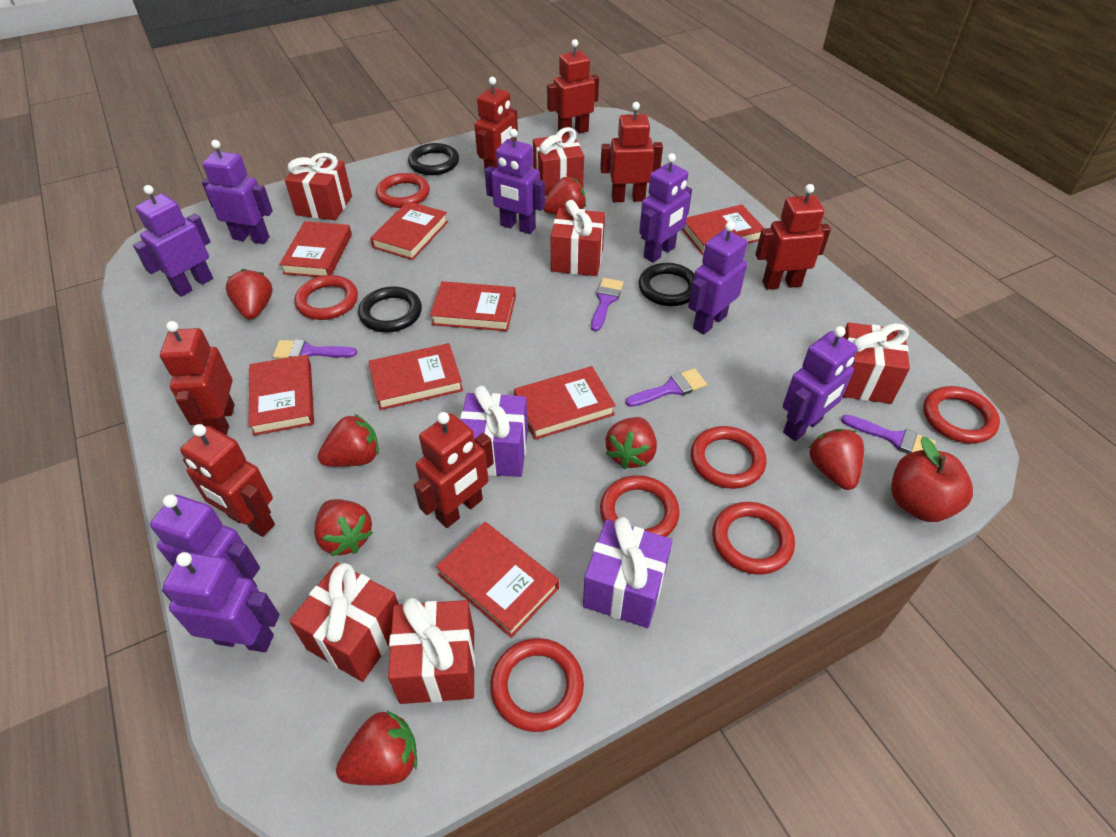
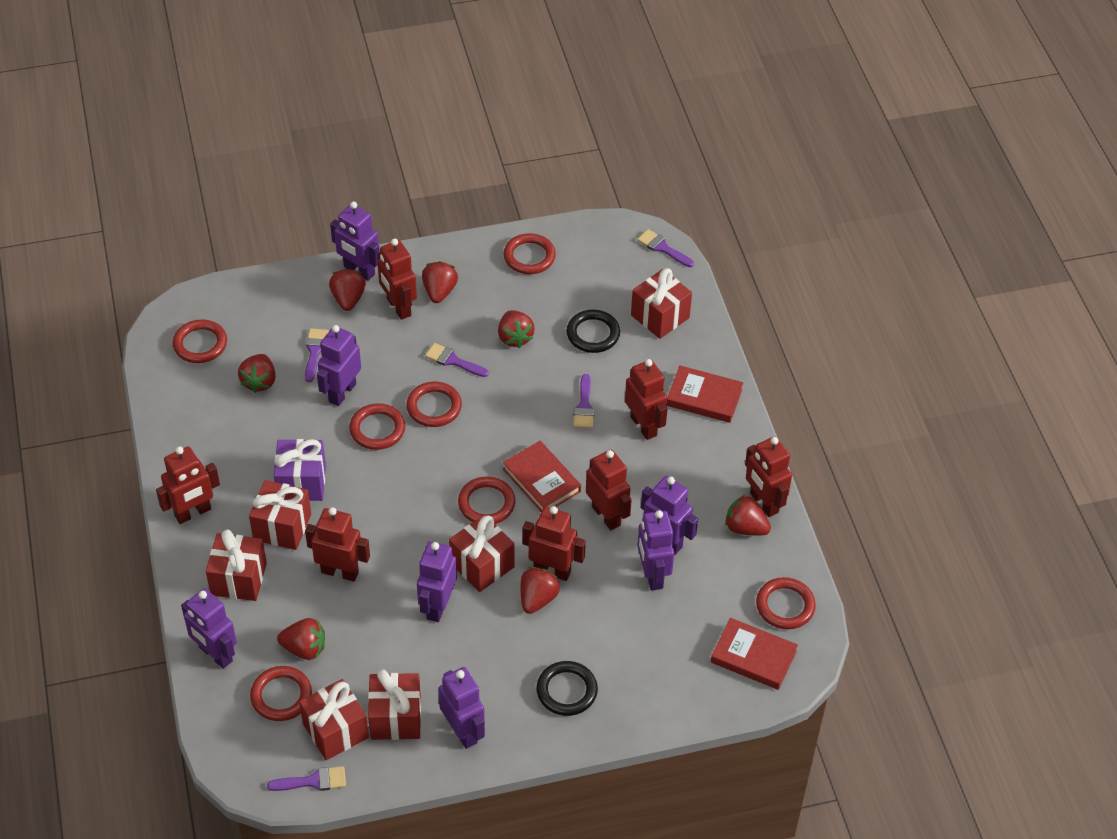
black ring: [358,286,422,333] [408,143,459,175] [639,263,695,306] = 3 -> [536,661,598,716] [567,310,620,353] = 2
purple brush: [273,339,357,359] [591,278,624,331] [626,368,707,407] [841,414,936,454] = 4 -> [267,766,346,791] [305,328,329,382] [425,343,489,377] [573,374,595,428] [637,229,694,267] = 5
purple gift: [460,385,528,477] [583,517,673,628] = 2 -> [274,439,326,501] = 1
purple robot: [133,185,213,297] [150,494,260,587] [162,552,280,652] [202,140,273,244] [485,129,545,234] [639,153,692,263] [688,221,747,334] [783,326,858,441] = 8 -> [181,588,237,669] [317,325,361,406] [330,201,380,281] [417,541,457,622] [438,667,485,749] [637,510,674,590] [641,476,698,555] = 7
red apple: [891,436,973,522] = 1 -> none = 0
red book: [248,354,314,436] [279,221,352,277] [368,343,463,410] [370,201,448,260] [430,281,516,331] [436,522,559,638] [514,366,616,440] [682,205,765,255] = 8 -> [503,441,581,512] [667,366,743,423] [711,618,798,690] = 3

